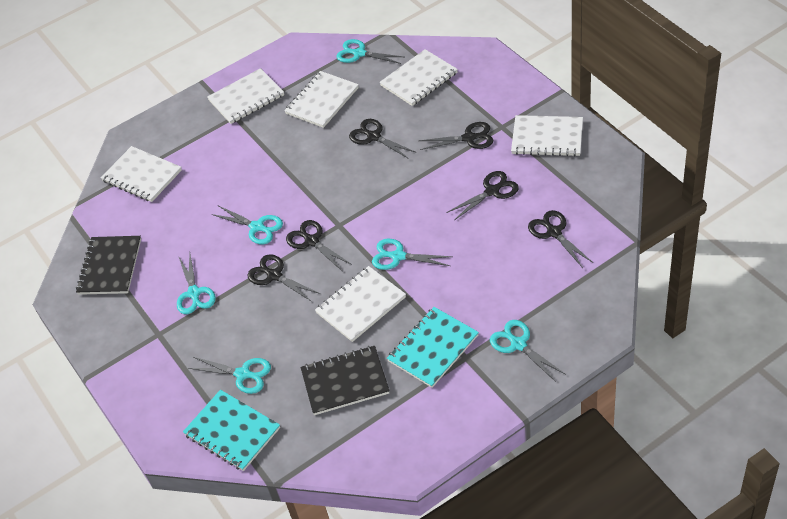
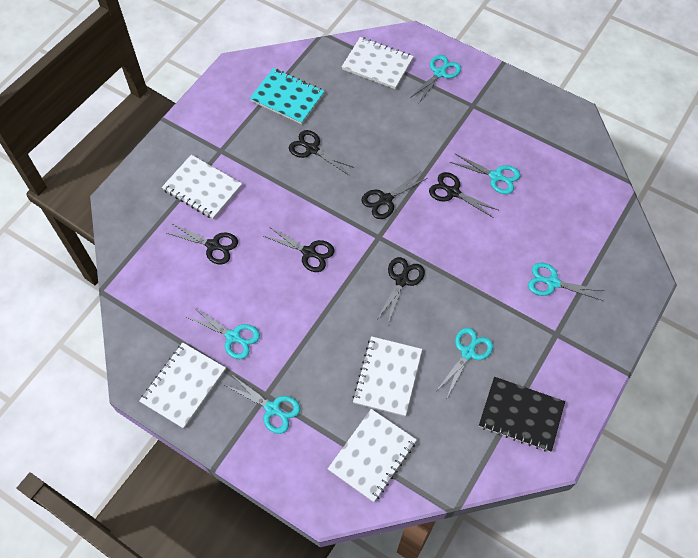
black notebook: [76,236,141,295] [301,346,389,415] = 2 -> [479,377,565,452] = 1
turquoise notebook: [183,390,280,471] [387,307,479,388] = 2 -> [250,68,325,124] = 1
white notebook: [101,146,182,202] [207,68,284,124] [284,71,359,128] [315,266,406,342] [379,49,458,106] [511,115,583,157] = 6 -> [139,343,226,429] [162,155,242,219] [328,409,417,502] [342,37,414,89] [352,336,422,416] = 5

